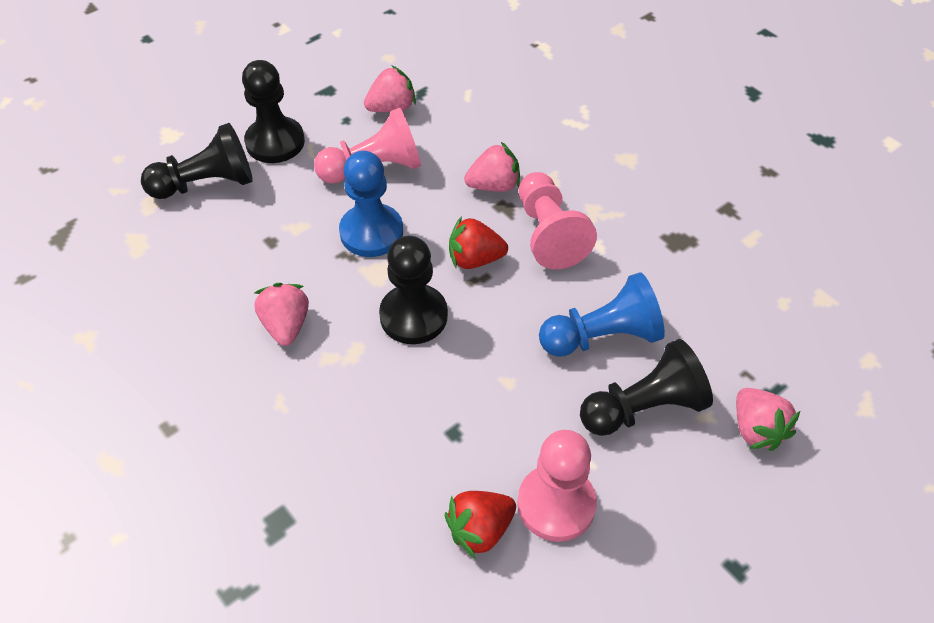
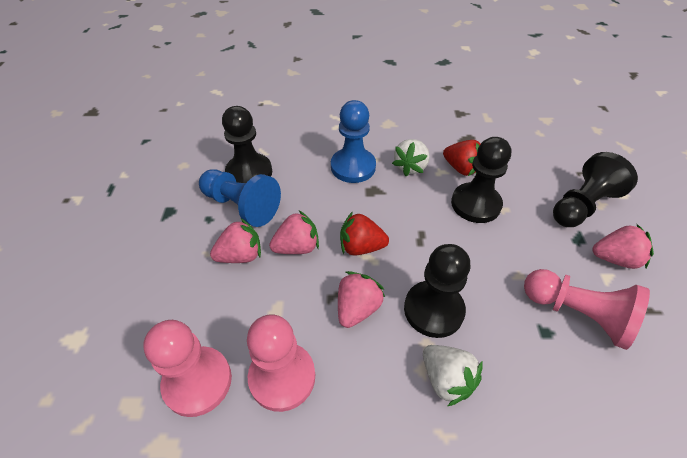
white strawberry: none = 0 -> [392,139,429,176] [423,345,483,406] = 2

